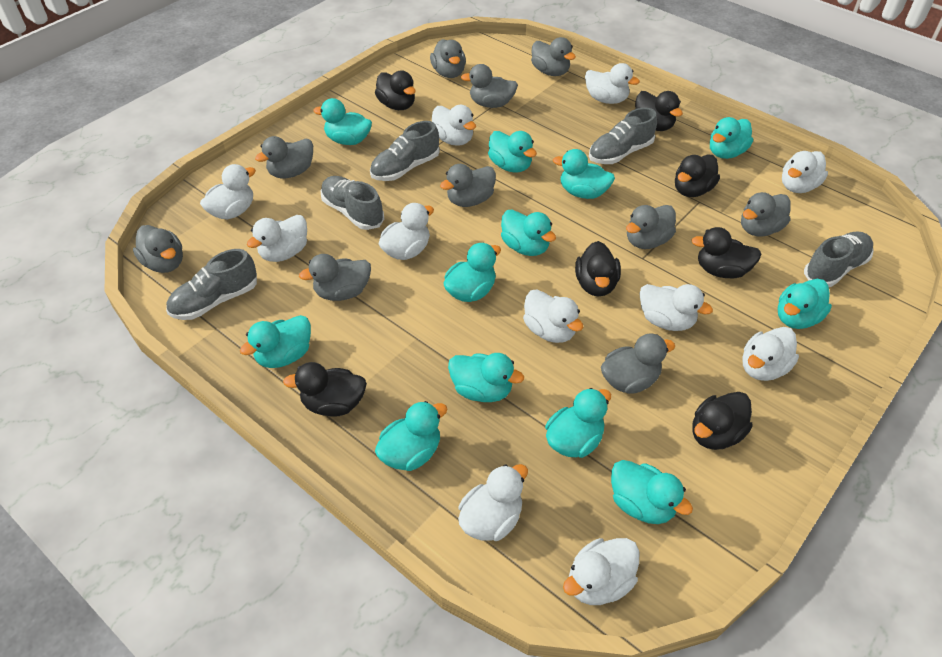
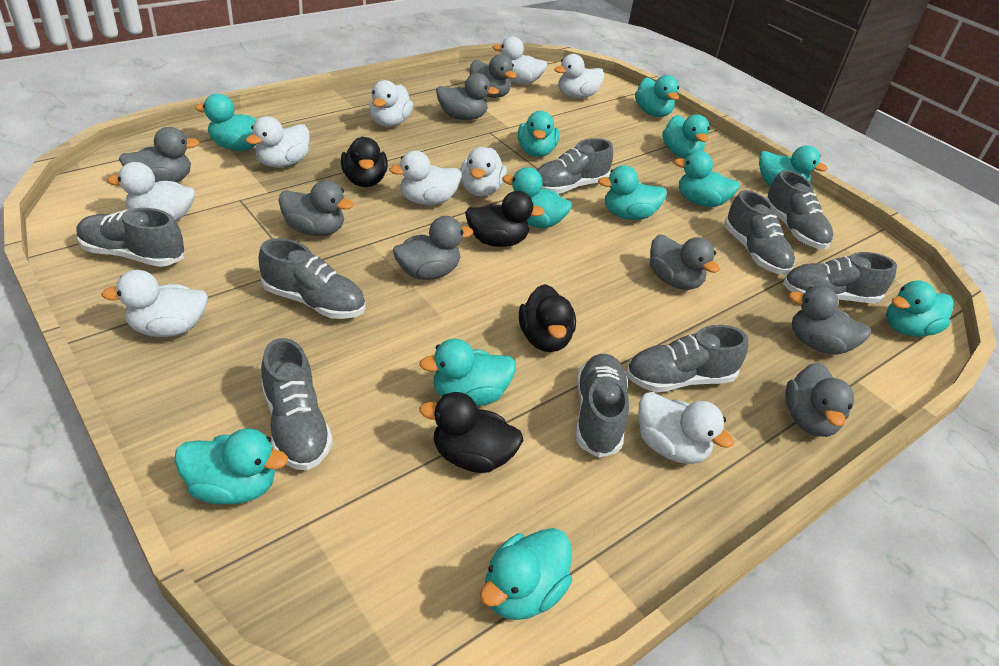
black duck: [283,362,367,417] [375,71,416,110] [575,241,621,296] [635,91,683,131] [675,154,720,197] [691,227,761,278] [692,392,753,450] = 7 -> [341,137,388,187] [419,392,523,473] [465,191,545,247] [519,284,576,352] = 4
grey duck: [133,225,183,273] [255,136,313,179] [299,254,371,301] [430,39,466,78] [440,164,496,207] [461,64,518,108] [531,37,576,76] [601,333,675,394] [626,205,676,249] [741,192,791,236] = 10 -> [119,127,200,182] [278,180,354,236] [393,216,473,280] [436,73,499,120] [469,54,517,98] [650,234,720,290] [785,363,854,437] [788,286,871,355] = 8
grey shoe: [166,249,257,320] [321,176,384,230] [370,121,440,181] [589,108,657,164] [804,231,874,287] = 5 -> [76,208,184,267] [259,238,366,319] [261,338,333,470] [537,138,613,194] [576,354,629,458] [626,325,748,392] [724,190,795,275] [766,170,833,249] [783,252,897,303] = 9
white duck: [200,164,256,219] [247,215,307,262] [379,203,434,260] [432,105,476,146] [458,464,528,541] [523,289,583,343] [563,538,640,605] [585,63,640,104] [640,284,713,331] [742,327,799,381] [782,151,828,193] = 11 -> [101,270,208,337] [107,162,195,221] [246,116,310,168] [369,80,413,127] [389,151,462,205] [461,147,507,197] [493,36,547,85] [554,54,604,98] [638,392,734,464] = 9

